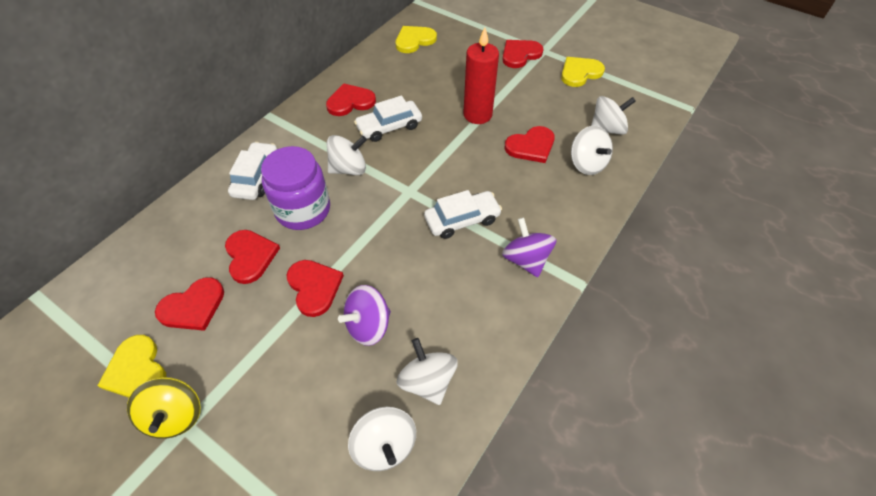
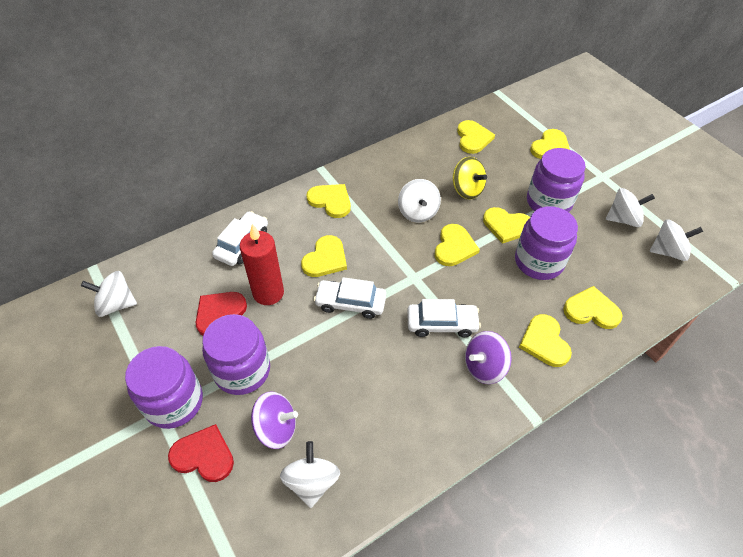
purple jar: [261,146,330,230] = 1 -> [125,346,203,429] [202,314,270,395] [515,206,578,280] [527,148,586,212] = 4
red heart: [155,277,224,331] [225,230,280,284] [286,260,344,317] [326,83,376,116] [502,40,544,68] [505,126,555,163] = 6 -> [168,424,234,482] [196,292,247,336] = 2
yellow heart: [97,335,166,398] [396,26,437,53] [561,57,605,87] = 3 -> [301,235,347,277] [306,184,351,218] [435,224,480,266] [457,120,495,154] [483,207,530,244] [519,314,572,367] [530,129,570,159] [563,286,622,329] = 8

